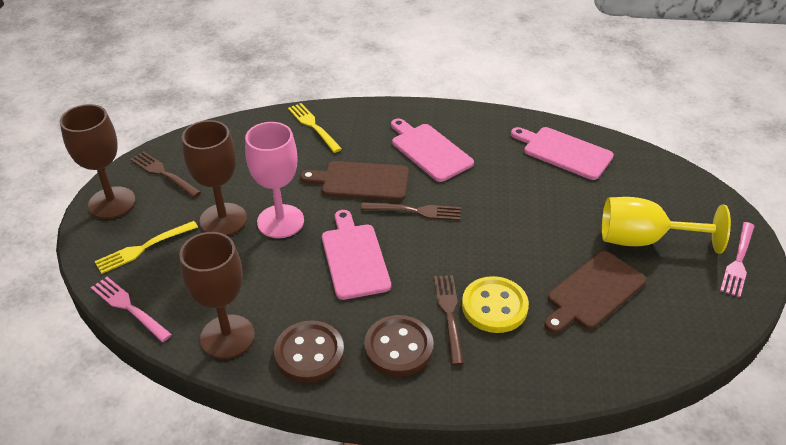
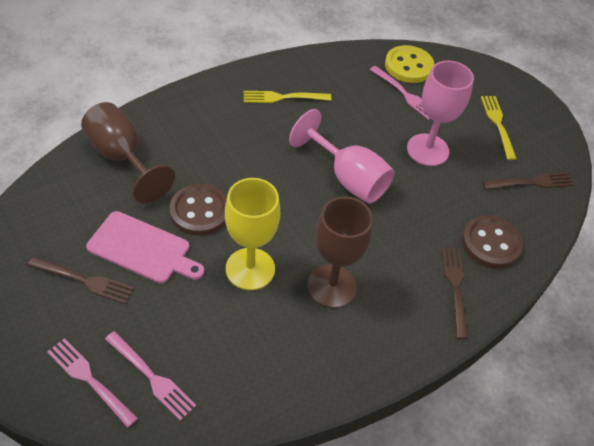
brown cutting board: [300,161,409,201] [544,251,646,333] = 2 -> none = 0
brown goblet: [60,104,136,219] [179,232,255,359] [182,120,247,236] = 3 -> [81,102,175,203] [307,196,373,308] = 2
pink cutting board: [322,210,391,300] [391,119,474,182] [511,127,614,180] = 3 -> [86,211,204,283] = 1
pink fork: [91,277,172,342] [720,222,754,298] = 2 -> [47,338,138,428] [105,331,197,421] [370,66,430,120] = 3
pink goblet: [245,122,304,238] = 1 -> [289,109,395,204] [407,61,474,166] = 2

